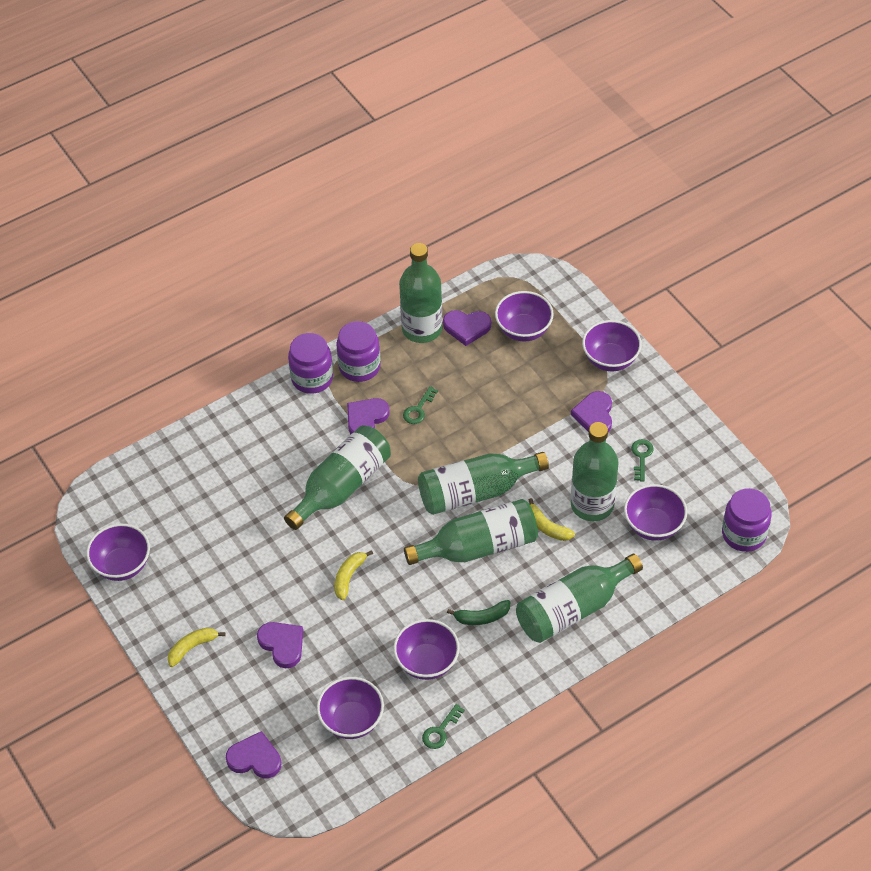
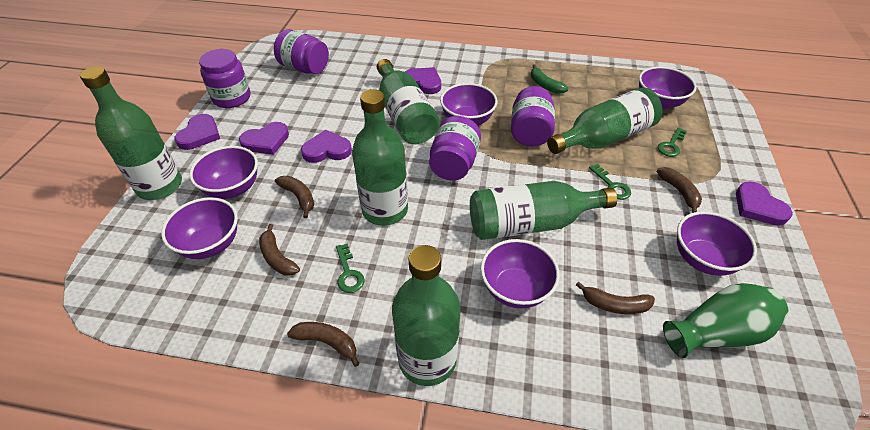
brown banana: none = 0 -> [259,224,300,275] [275,176,314,218] [287,322,360,367] [576,282,655,314] [656,167,702,213] = 5
green vase: none = 0 -> [663,283,788,358] = 1
purple jar: [288,333,333,394] [336,321,381,382] [722,488,772,552] = 3 -> [199,49,251,108] [274,29,329,74] [429,116,481,181] [511,86,555,146] = 4
yellow banana: [167,628,226,667] [335,550,373,600] [529,498,575,541] = 3 -> none = 0

